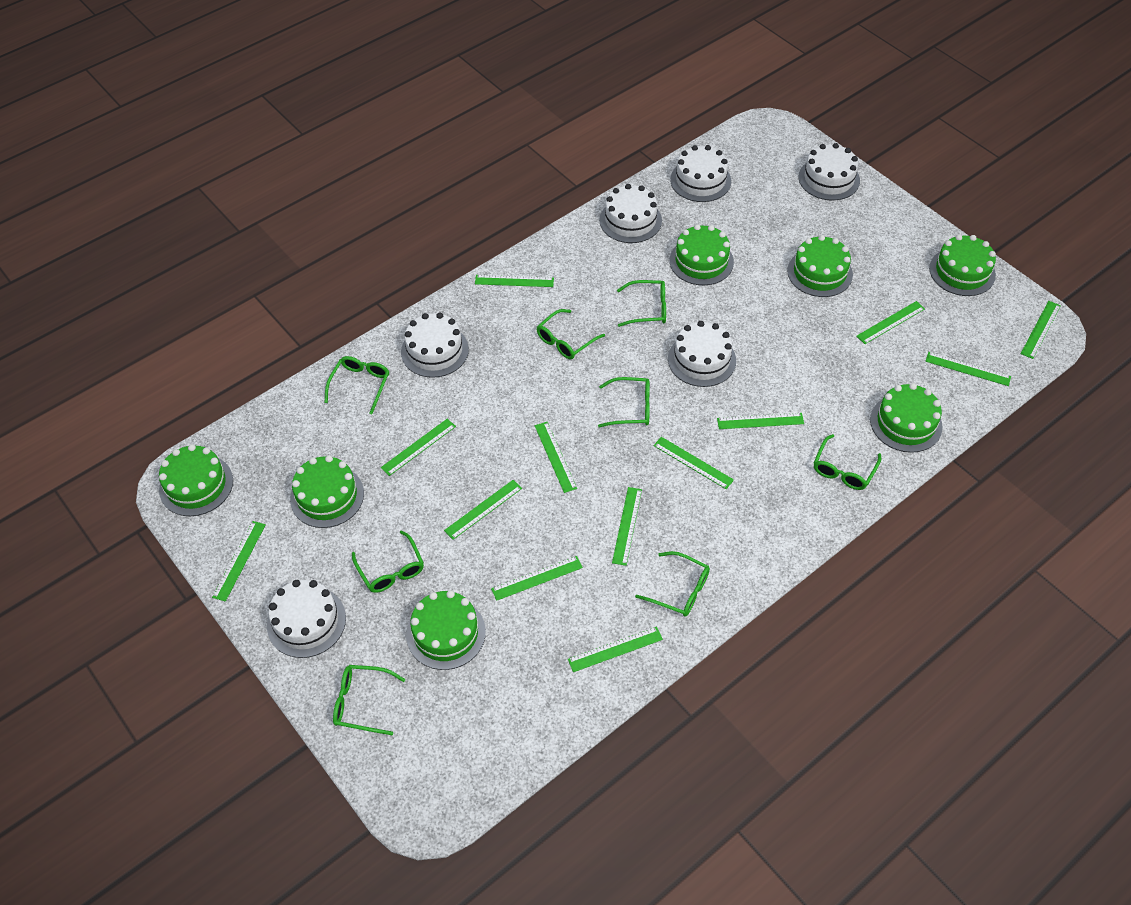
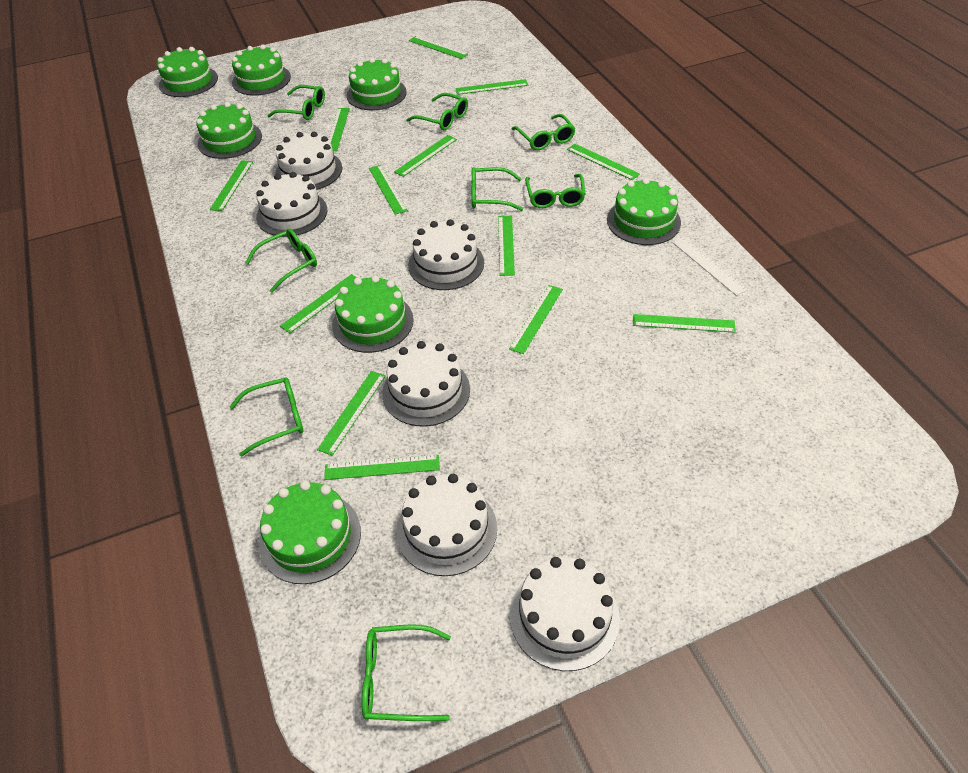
white ruler: none = 0 -> [673,237,748,296] = 1

